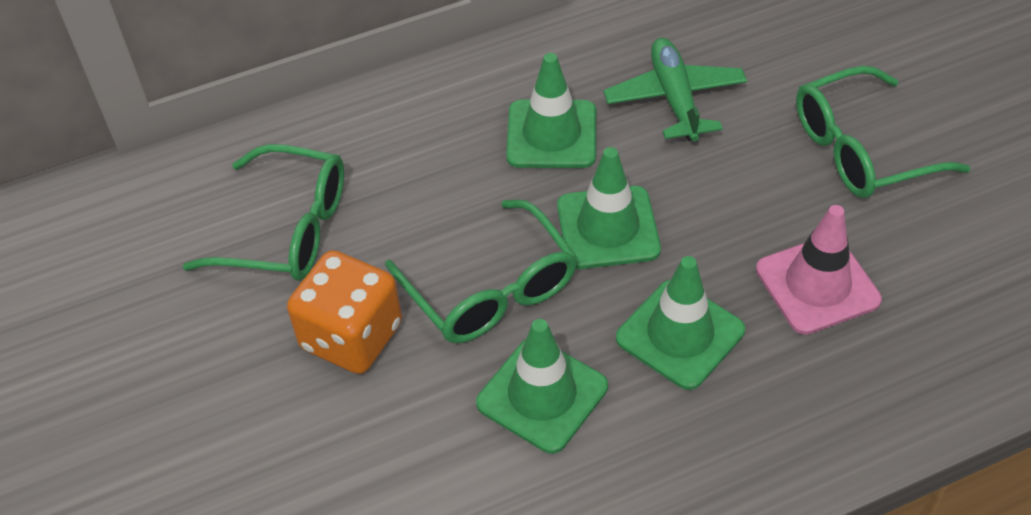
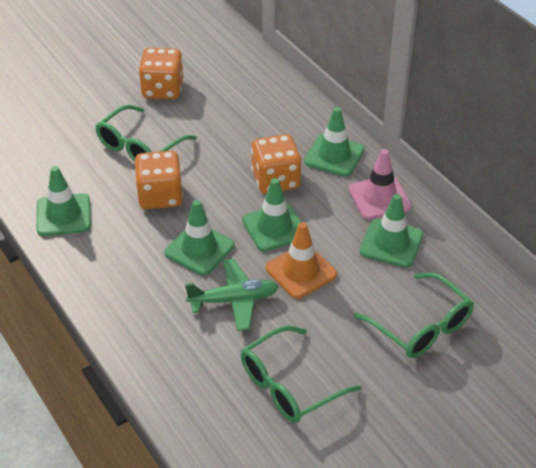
green traffic cone: [476,319,608,453] [506,53,596,168] [557,147,661,269] [616,256,745,390] = 4 -> [37,166,91,236] [164,200,235,275] [242,178,301,252] [304,107,364,177] [360,194,423,268] = 5
orange dice: [287,250,402,374] = 1 -> [135,151,183,209] [139,48,183,99] [251,134,301,194] = 3
orange traffic cone: none = 0 -> [266,222,337,299] = 1

